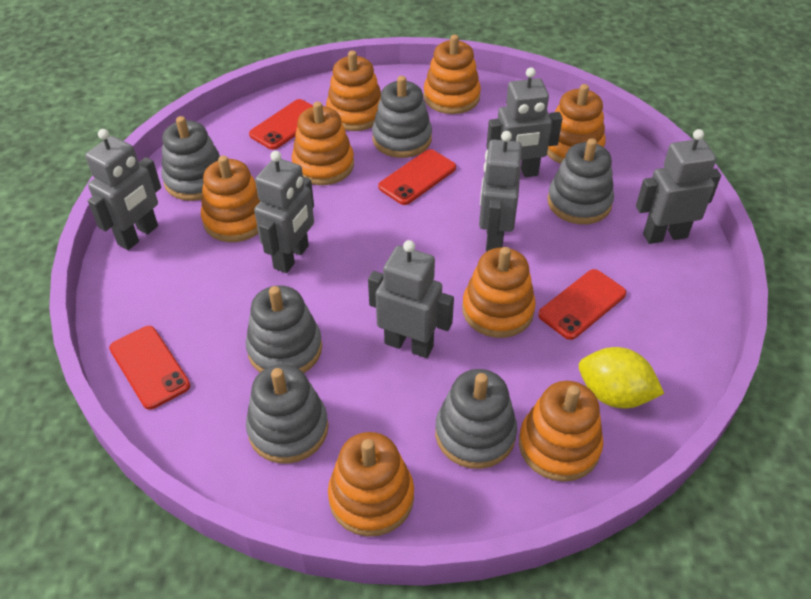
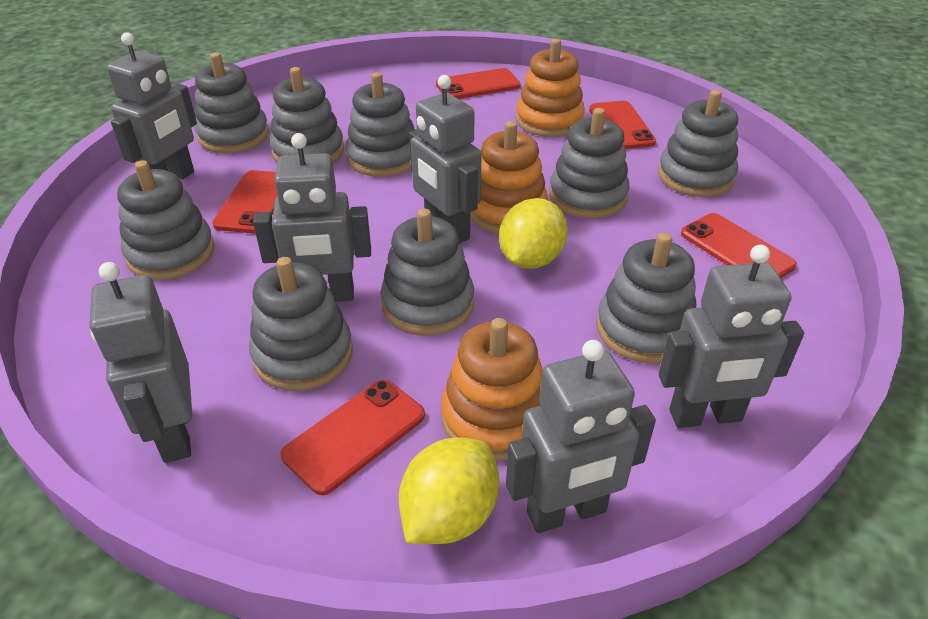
grey stacking toy: [161,116,220,201] [246,285,322,373] [246,364,328,464] [372,76,432,158] [435,369,517,469] [547,138,614,224] = 6 -> [117,160,215,280] [195,53,269,153] [249,257,353,391] [270,67,344,163] [345,72,414,177] [380,209,474,336] [549,108,629,219] [596,233,696,363] [658,90,738,197] = 9
orange stacking toy: [201,156,260,242] [292,102,354,185] [326,50,381,131] [328,432,414,537] [424,35,481,114] [462,247,536,338] [519,381,603,482] [547,84,606,164] = 8 -> [441,318,542,461] [470,121,548,233] [516,39,585,137] = 3
red phone: [109,326,190,410] [249,99,313,150] [378,149,456,205] [538,269,626,340] = 4 -> [212,170,277,234] [280,379,425,495] [436,68,521,99] [589,101,656,149] [681,213,797,278] = 5
yellow lemon: [579,347,664,408] = 1 -> [399,437,499,544] [499,198,568,269] = 2

